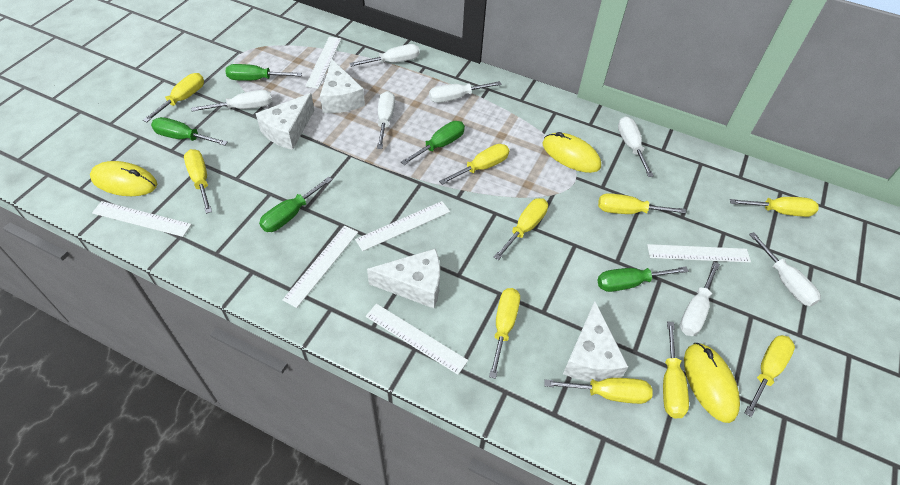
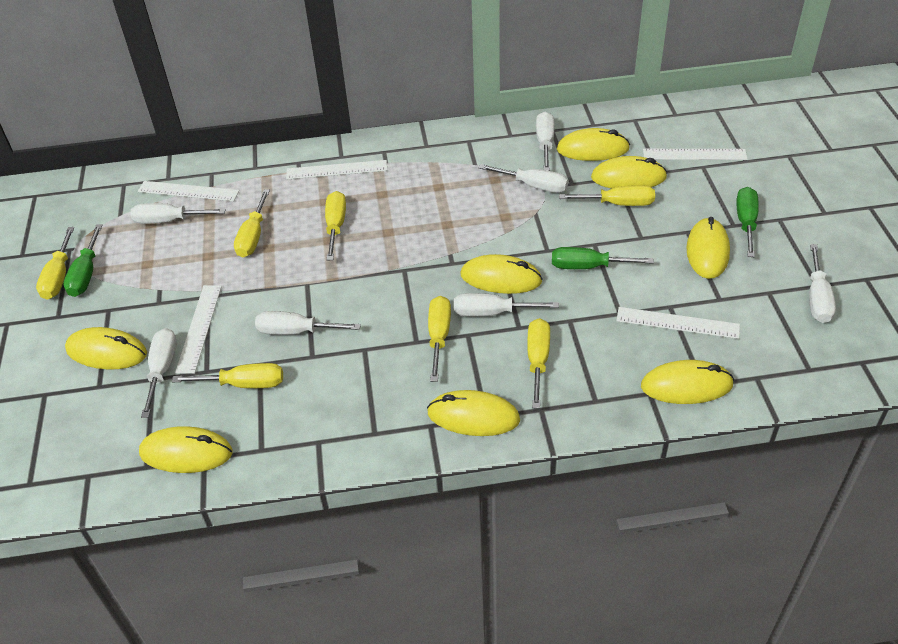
green screwdriver: [151,117,228,146] [226,64,302,81] [259,177,332,232] [401,121,465,165] [597,266,688,292] = 5 -> [63,224,103,297] [552,247,654,269] [736,187,759,257] = 3
white cheese: [256,93,314,150] [320,59,365,113] [367,248,440,308] [563,301,628,382] = 4 -> none = 0
white ruler: [92,201,192,237] [282,226,358,308] [305,37,341,89] [355,201,450,251] [365,304,468,375] [647,244,751,263] = 6 -> [138,181,239,201] [175,285,222,374] [286,160,387,179] [616,307,740,339] [643,149,748,160] = 5
yellow mouse: [90,161,157,196] [542,132,601,173] [684,343,740,423] = 3 -> [65,327,147,370] [139,426,233,473] [427,390,520,436] [461,254,543,294] [557,128,630,161] [591,156,667,189] [641,360,734,404] [686,217,730,279] = 8
yellow screwdriver: [143,73,204,122] [184,149,212,214] [439,144,509,185] [489,288,520,379] [494,198,548,260] [545,378,653,404] [598,193,686,214] [663,321,689,418] [730,197,818,217] [745,335,795,417] = 10 -> [36,227,74,300] [172,363,283,388] [234,189,270,257] [325,191,346,260] [428,296,451,382] [527,318,550,409] [559,185,655,206] = 7

